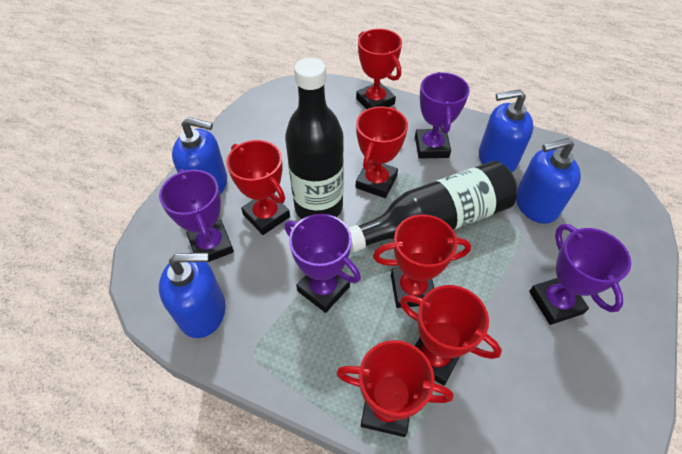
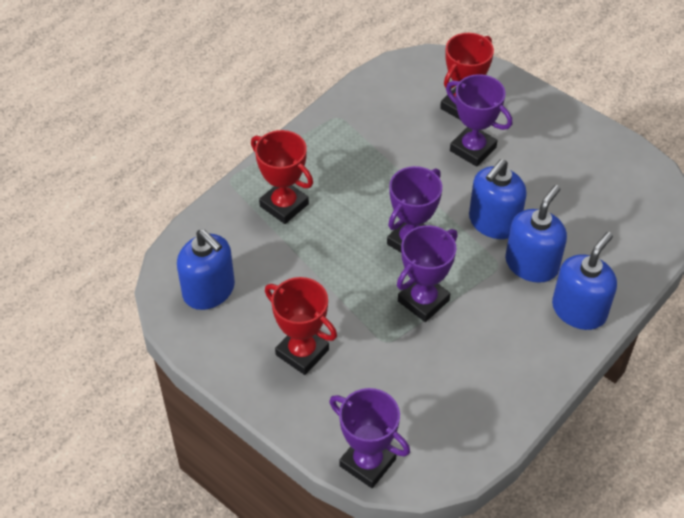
black bottle: [285,58,344,219] [348,161,517,252] = 2 -> none = 0
red trophy: [226,140,290,235] [336,340,453,437] [356,29,402,109] [356,106,408,198] [373,214,471,308] [400,285,502,386] = 6 -> [251,130,313,224] [265,277,337,375] [440,33,494,120] = 3

